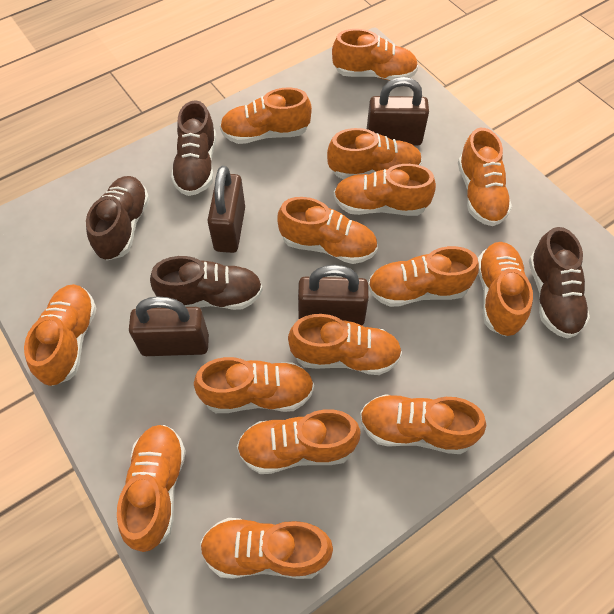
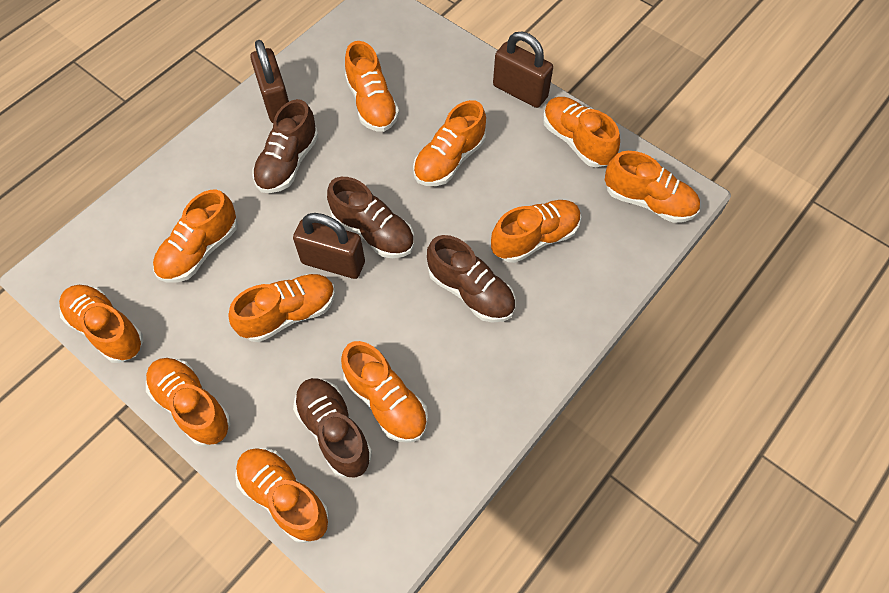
brown padlock: [129,296,209,356] [207,166,245,253] [298,265,369,325] [367,77,429,146] = 4 -> [250,40,289,123] [293,213,365,279] [493,32,553,108] = 3
orange shoe: [24,284,97,386] [117,425,186,552] [194,357,314,413] [200,518,333,579] [220,88,312,144] [237,409,361,474] [277,197,378,264] [288,314,402,375] [327,128,422,179] [332,29,418,80] [334,164,436,216] [360,394,486,454] [368,246,479,307] [458,127,512,226] [478,242,533,336] = 15 -> [59,285,143,363] [146,358,230,447] [153,190,237,283] [228,274,335,342] [235,448,329,543] [341,341,428,443] [345,41,399,132] [413,100,486,186] [491,200,581,263] [543,97,620,167] [605,151,700,223] = 11

